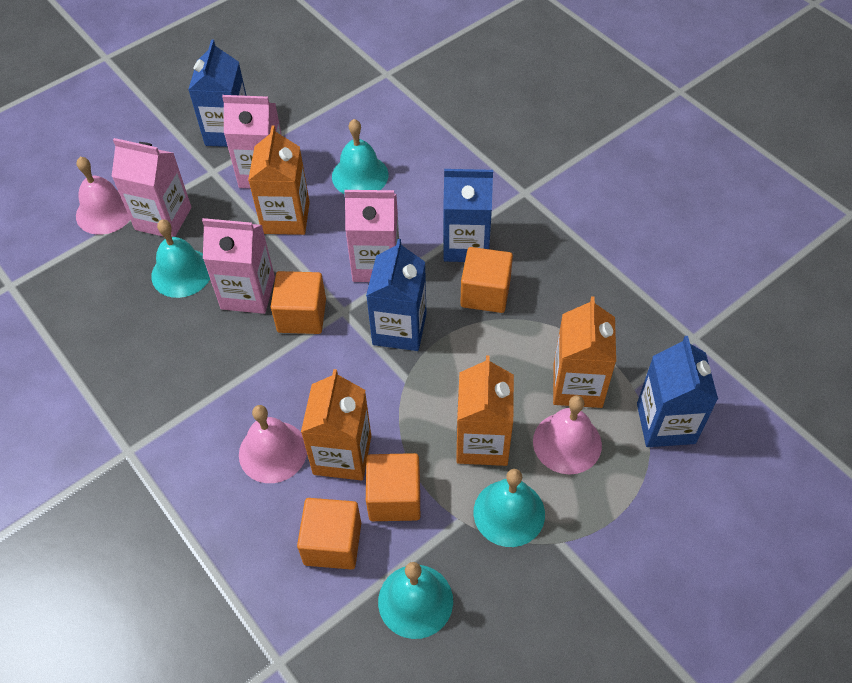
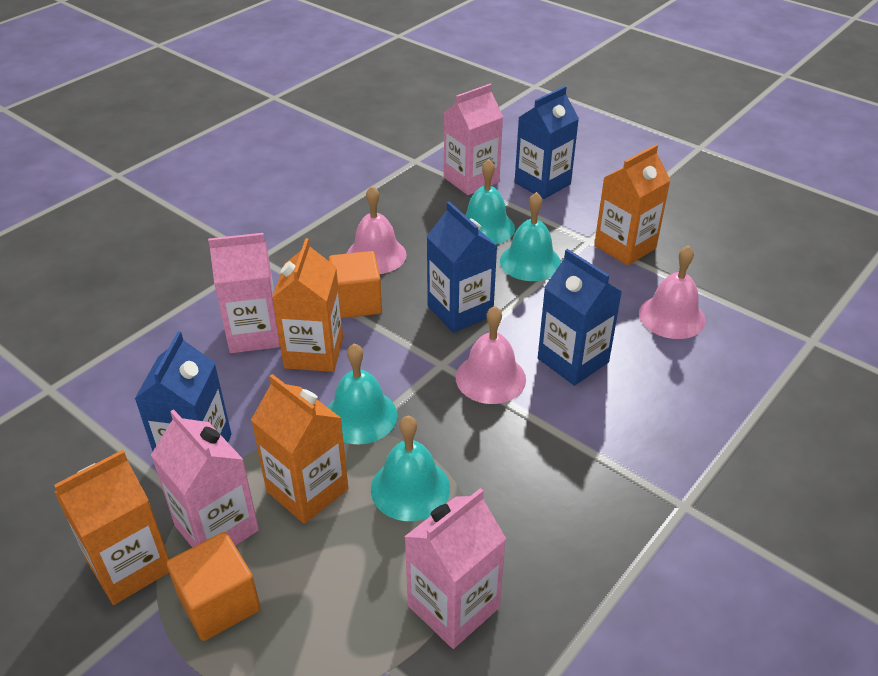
orange cube: [271,271,326,334] [297,498,361,570] [366,453,420,521] [460,247,513,313] = 4 -> [167,532,261,641] [328,251,382,318] = 2

